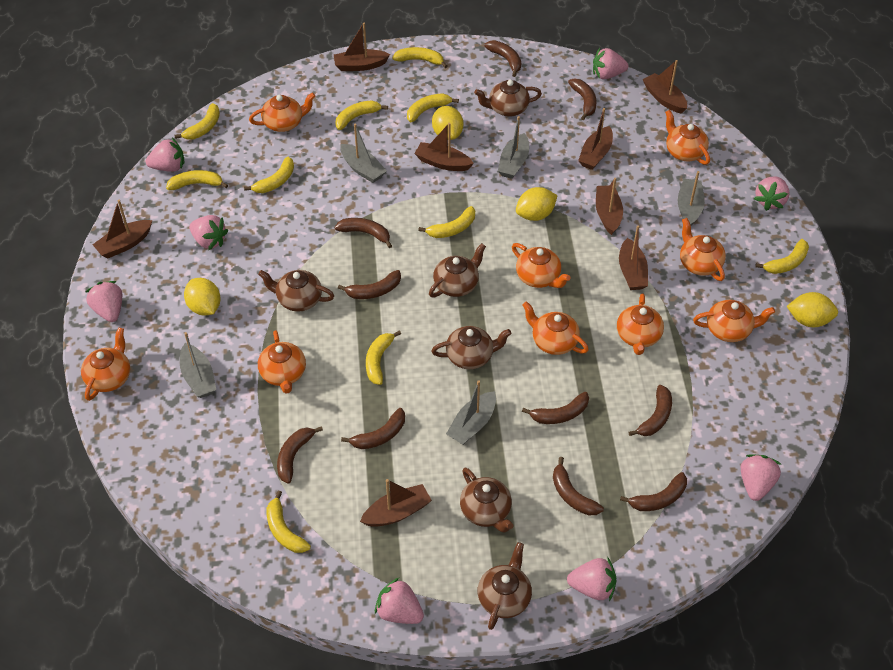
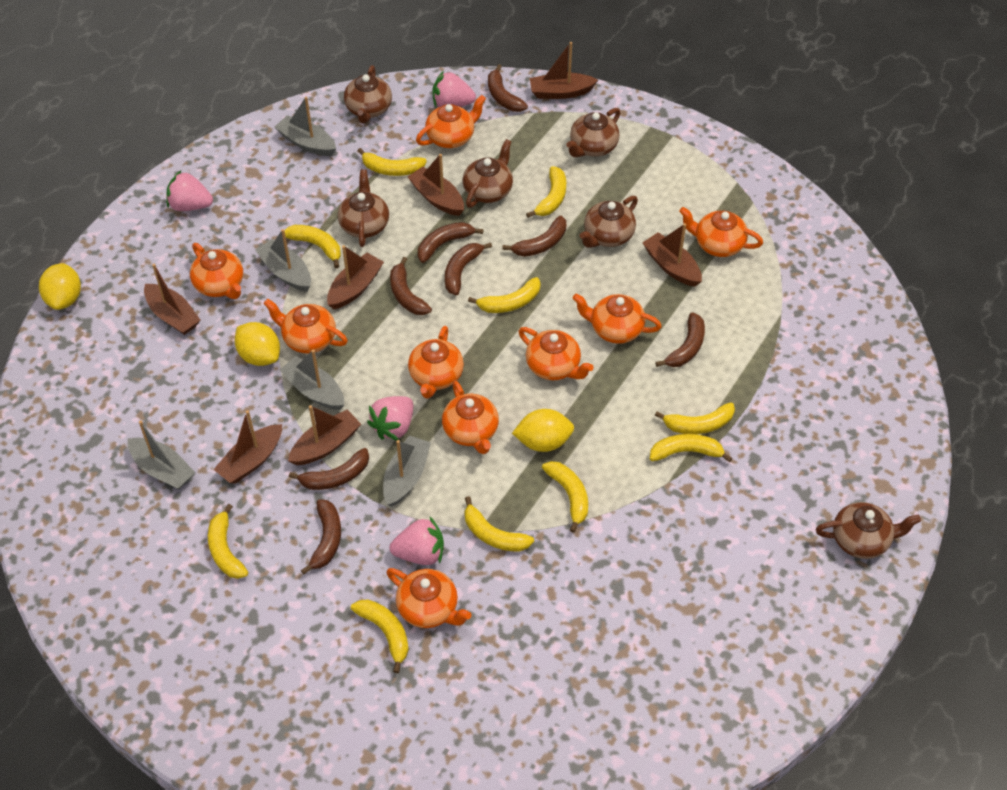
brown banana: [277,426,323,484] [335,218,392,248] [338,270,401,299] [341,408,405,449] [484,40,521,77] [522,392,589,424] [553,457,604,515] [568,78,596,120] [620,472,687,511] [629,385,672,436] = 10 -> [289,448,369,490] [301,499,341,575] [390,257,432,315] [418,222,483,263] [445,243,492,295] [488,64,528,112] [503,216,566,257] [655,312,705,367] = 8
brown boat: [92,200,152,258] [334,23,390,71] [360,479,432,527] [414,123,474,171] [578,108,613,170] [596,178,623,235] [619,225,648,290] [643,60,687,114] = 8 -> [144,264,201,335] [213,410,282,484] [288,405,361,465] [327,245,384,309] [408,154,464,216] [530,42,598,99] [642,223,702,287] = 7
pink strawberry: [85,281,122,322] [146,138,185,172] [189,215,228,250] [375,578,424,624] [567,558,617,601] [593,48,628,79] [741,454,781,501] [754,176,790,211] = 8 -> [166,171,213,211] [367,396,413,440] [389,517,444,565] [433,71,476,108] = 4
yellow lemon: [184,278,221,316] [432,106,463,140] [516,187,558,221] [786,292,838,327] = 4 -> [39,263,81,310] [235,322,280,366] [512,409,574,452] = 3

